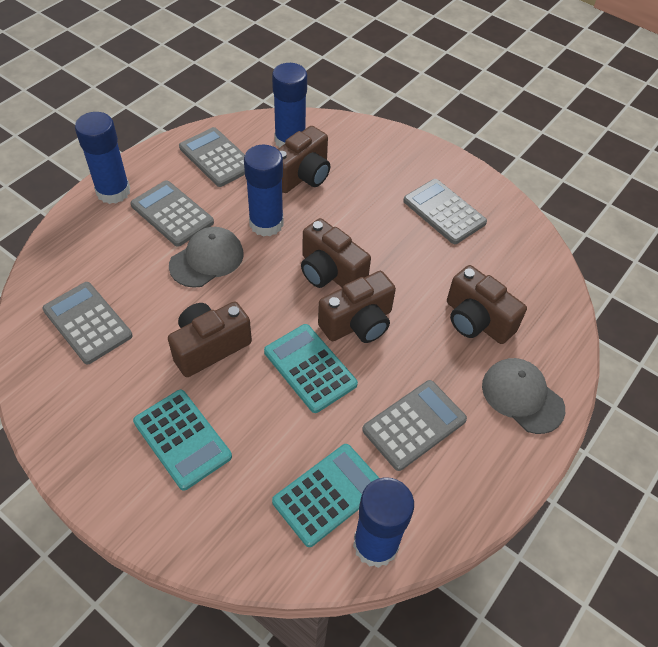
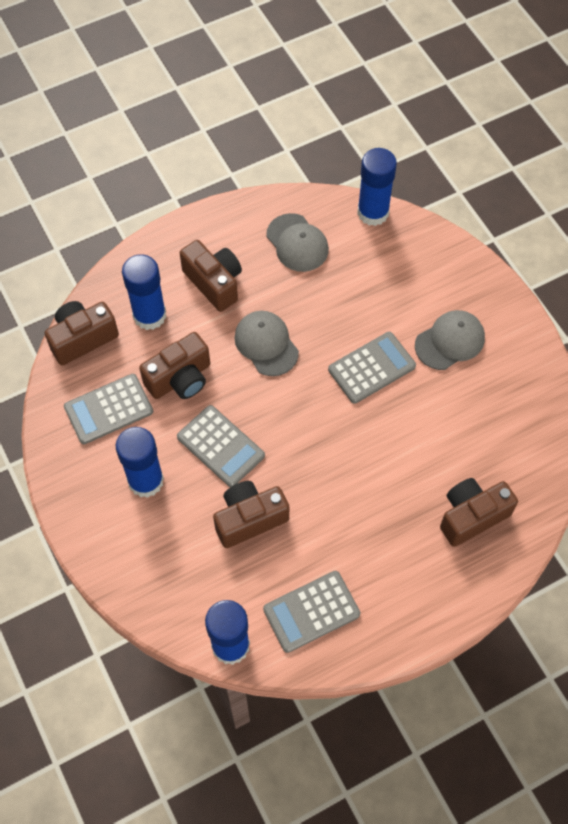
grey calculator: [42,282,133,364] [130,180,214,247] [179,127,245,187] [362,380,467,471] [403,179,487,244] = 5 -> [64,374,153,444] [177,405,265,487] [263,571,361,653] [328,332,416,404] = 4
grey cap: [169,227,244,288] [482,358,565,434] = 2 -> [234,311,299,376] [266,213,329,272] [415,310,485,370] = 3
turquoise calculator: [133,390,232,491] [264,324,358,413] [272,444,379,547] = 3 -> none = 0

